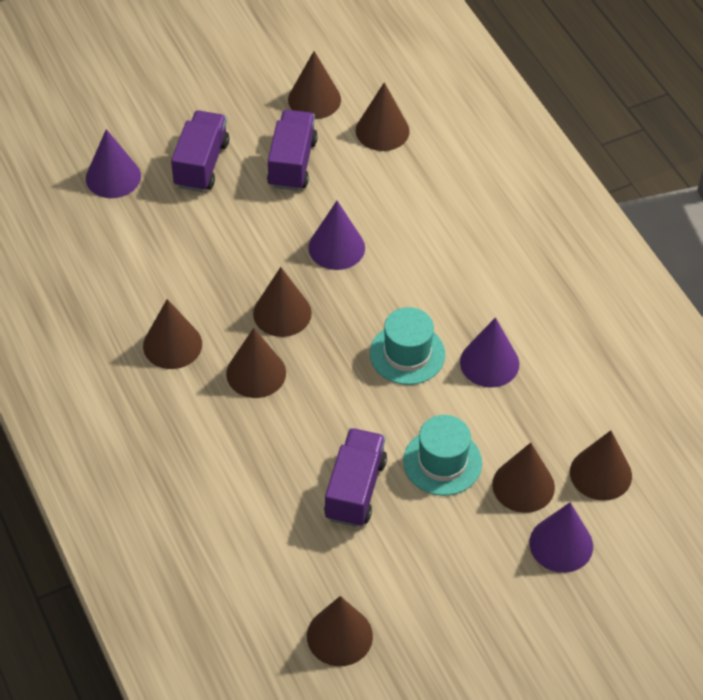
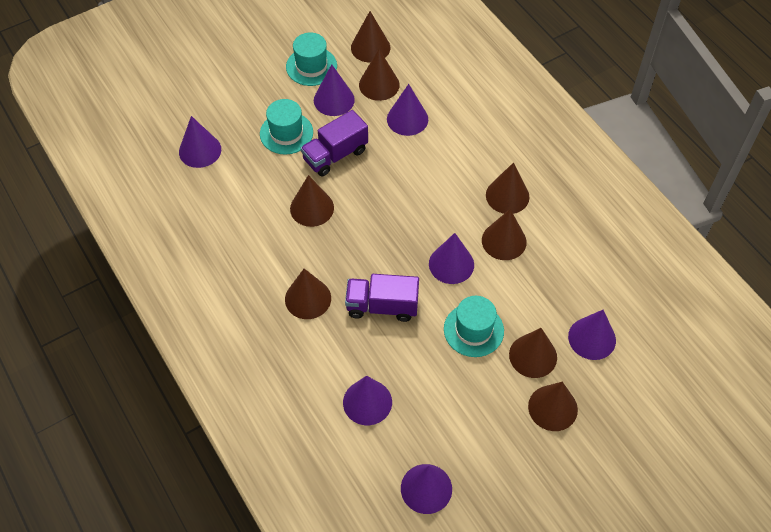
purple cone: [86,129,141,198] [308,201,365,270] [460,317,519,388] [529,502,593,573] = 4 -> [179,116,221,168] [314,64,355,116] [343,376,392,425] [387,84,428,136] [401,464,452,514] [429,233,474,284] [568,310,616,360] = 7
purple truck: [171,110,229,192] [267,110,318,191] [324,428,387,527] = 3 -> [301,110,368,176] [345,274,419,322] = 2
turquoise hat: [370,307,445,385] [403,415,482,496] = 2 -> [260,99,313,155] [286,33,337,86] [444,296,504,357] = 3

